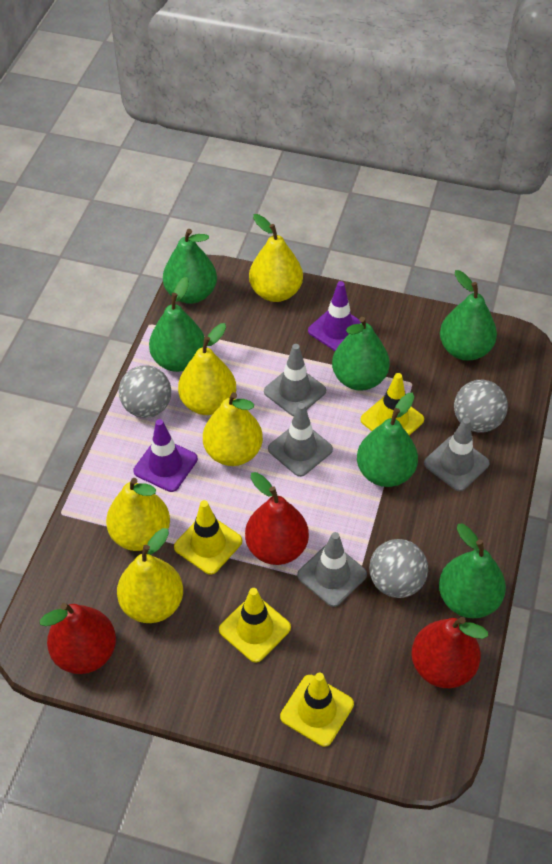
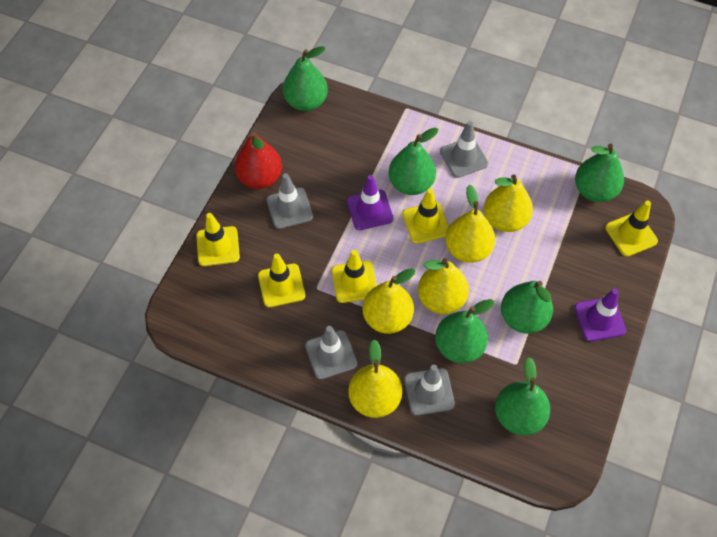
grey ball: [119,365,171,418] [369,539,428,598] [454,380,508,433] = 3 -> none = 0
red pear: [40,603,116,674] [245,472,309,565] [411,617,488,688] = 3 -> [235,132,282,189] = 1
yellow traffic cone: [174,500,242,575] [219,588,291,663] [280,673,354,747] [361,373,424,435] = 4 -> [196,213,240,266] [258,253,305,307] [332,250,377,303] [402,188,449,244] [605,200,658,257] = 5

